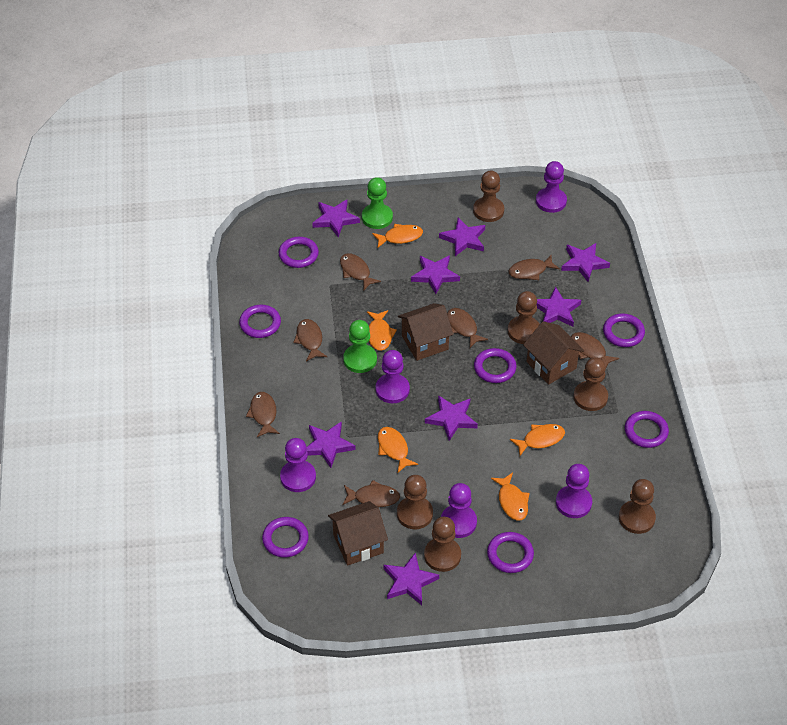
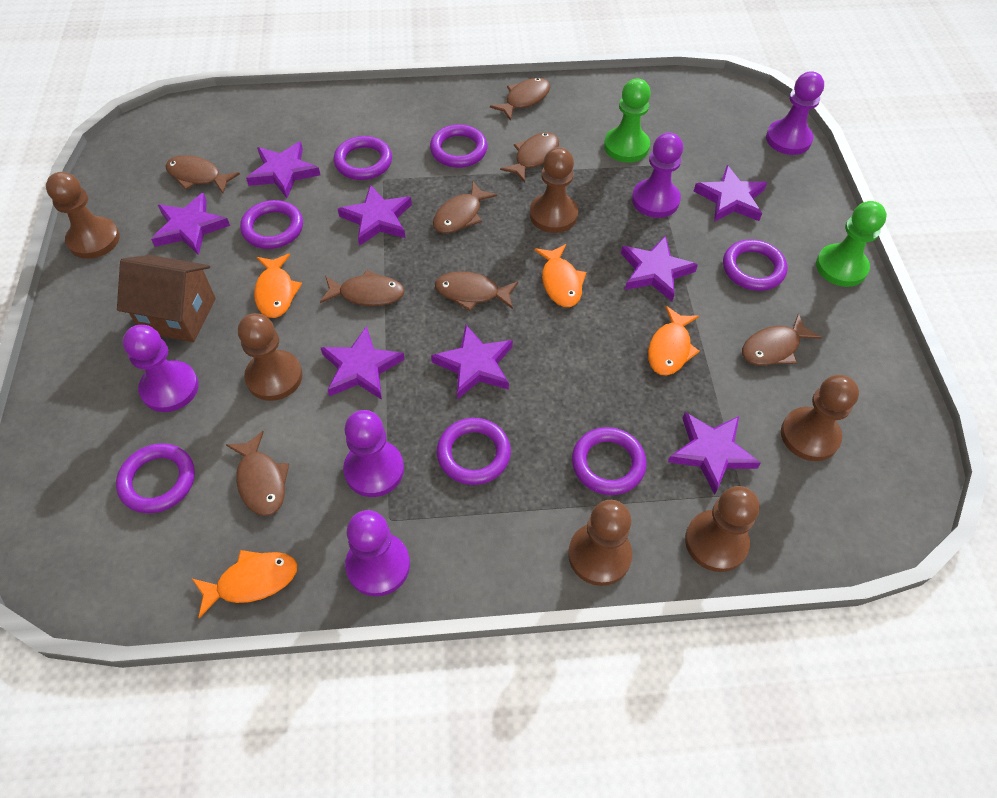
brown fish: [246,392,280,437] [293,319,327,361] [340,253,381,290] [342,480,400,507] [447,308,488,348] [508,255,560,280] [571,332,619,367] = 7 -> [165,155,240,194] [226,431,289,516] [320,269,405,306] [433,182,497,233] [435,271,518,311] [490,78,550,121] [500,132,559,182] [742,313,822,366] = 8
brown house: [328,501,388,566] [398,303,454,361] [523,321,584,385] = 3 -> [117,255,216,342] = 1
orange fish: [367,310,397,351] [372,224,423,248] [378,427,418,473] [491,472,530,520] [510,424,565,456] = 5 -> [192,550,297,618] [254,253,302,318] [534,244,586,307] [648,306,700,376] = 4

